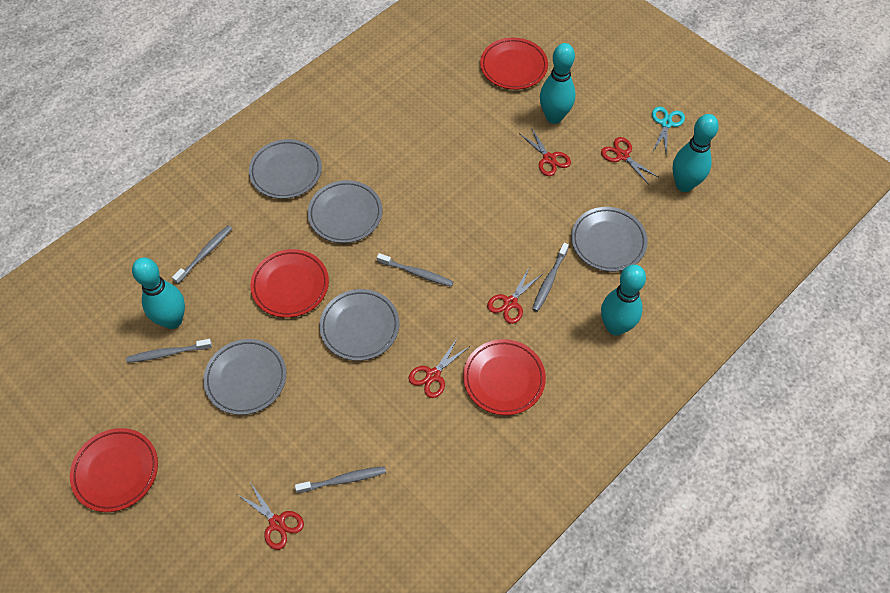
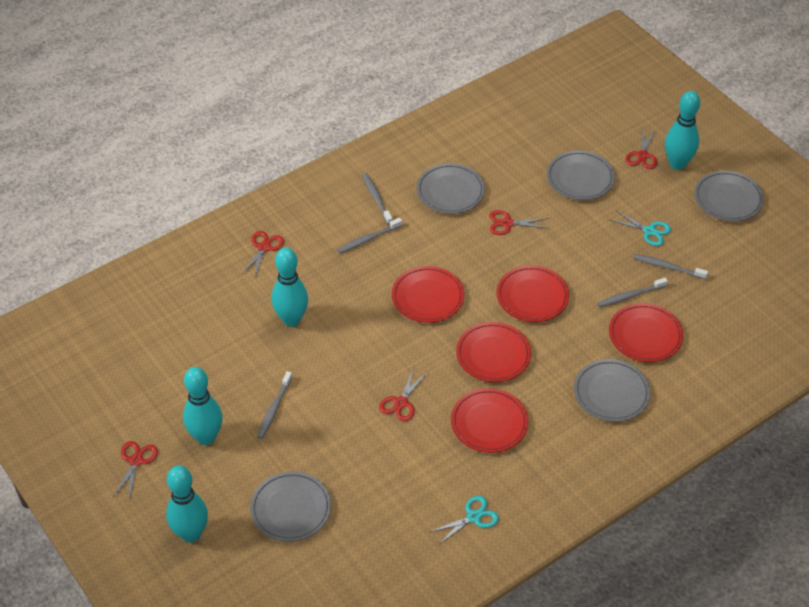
red plate: [70,428,158,512] [250,249,329,318] [463,339,546,415] [480,38,548,90] = 4 -> [392,266,464,323] [451,388,528,453] [456,322,531,382] [496,265,569,322] [609,303,683,362] = 5
turquoise scissors: [652,106,685,156] = 1 -> [430,496,499,545] [610,211,671,246] = 2

